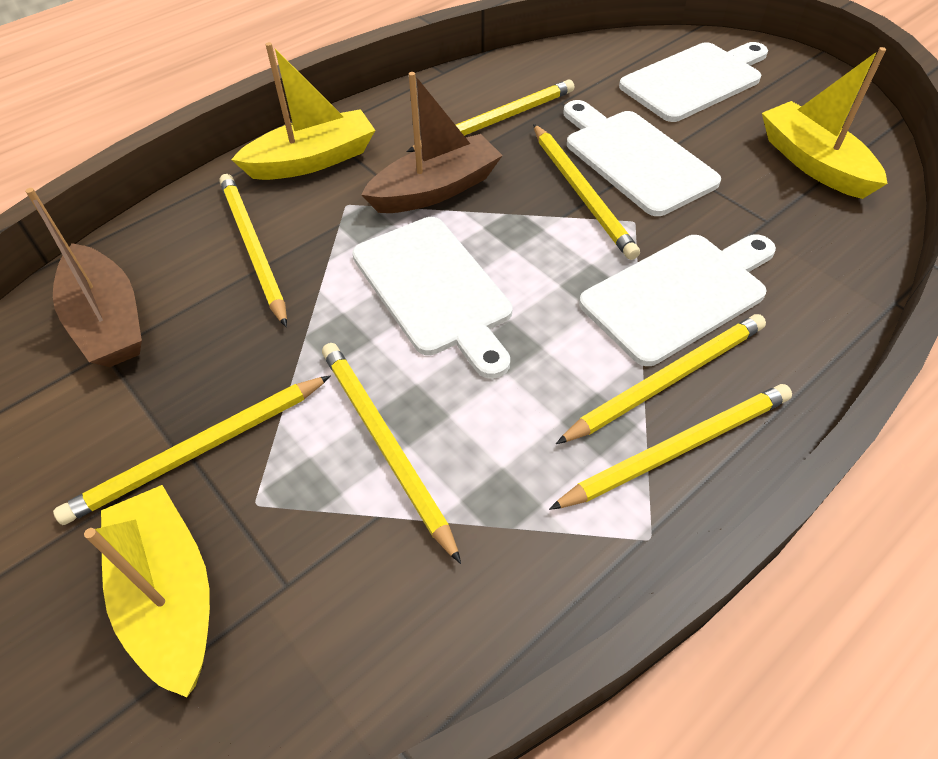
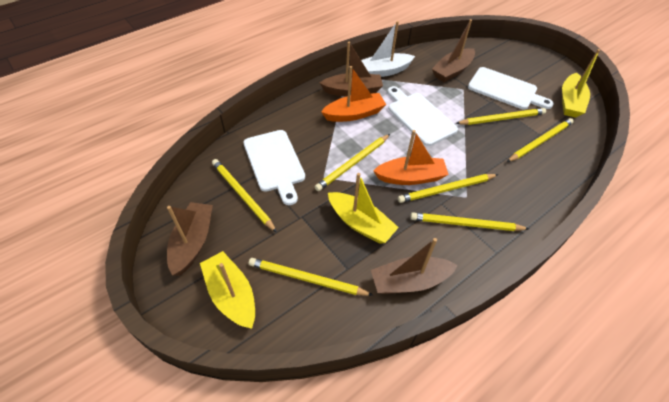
brown boat: [25,188,142,367] [361,72,503,213] = 2 -> [167,202,213,276] [320,42,383,96] [371,238,458,294] [432,19,475,82] = 4
orange boat: none = 0 -> [321,66,386,122] [373,130,449,185] = 2
white boat: none = 0 -> [361,21,415,77] = 1
white cutting board: [352,217,512,379] [563,100,721,216] [579,235,776,366] [619,42,768,122] = 4 -> [243,130,305,205] [387,86,458,146] [468,67,554,109] = 3

